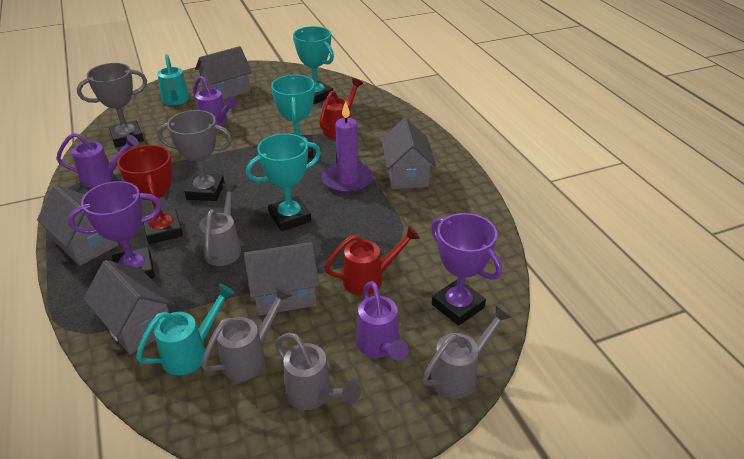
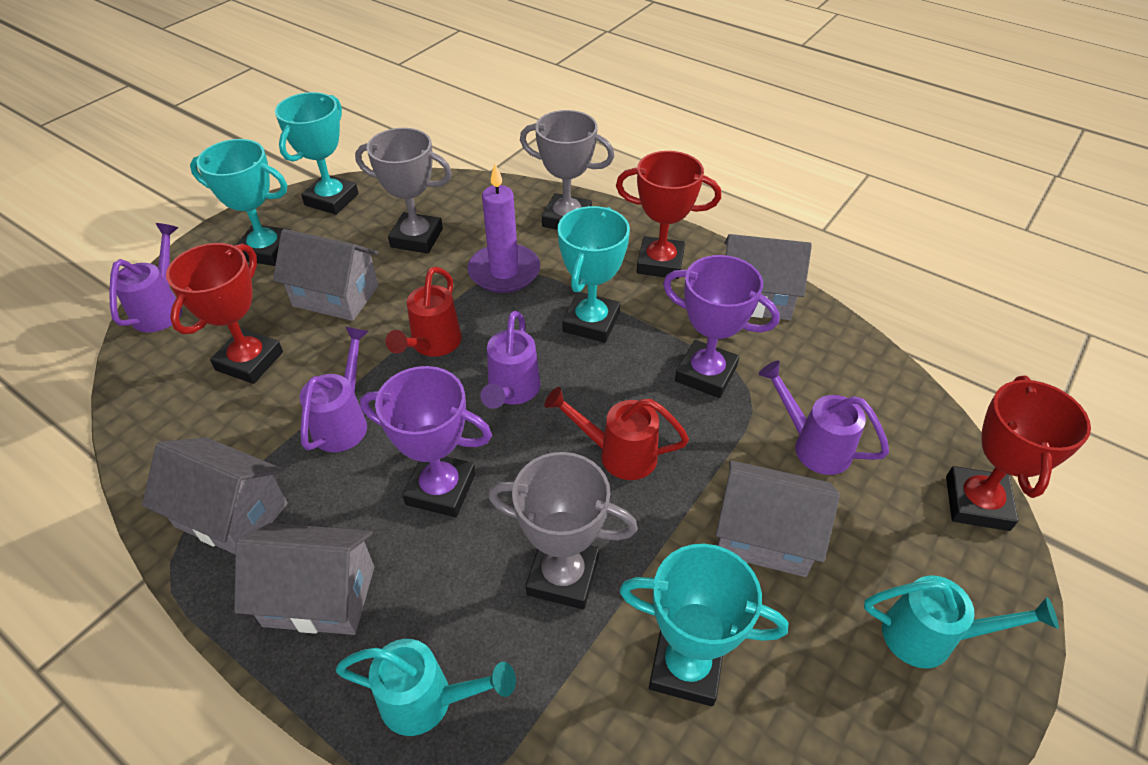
grey trophy: [77,63,147,147] [157,110,232,201] = 2 -> [355,128,452,253] [488,452,638,609] [520,110,614,230] = 3
grey watering can: [199,183,241,266] [201,286,292,381] [275,333,361,410] [422,306,512,399] = 4 -> none = 0
purple watering can: [56,133,139,187] [193,76,237,126] [356,281,409,360] = 3 -> [109,223,182,333] [299,327,369,452] [481,311,541,409] [759,361,889,475] = 4
red trophy: [117,145,183,244] = 1 -> [166,243,283,384] [616,151,721,279] [946,376,1091,531] = 3
turquoise trophy: [246,133,321,231] [271,75,315,158] [293,26,334,104] = 3 -> [190,139,290,266] [275,92,358,215] [558,206,630,343] [619,544,788,706] = 4

